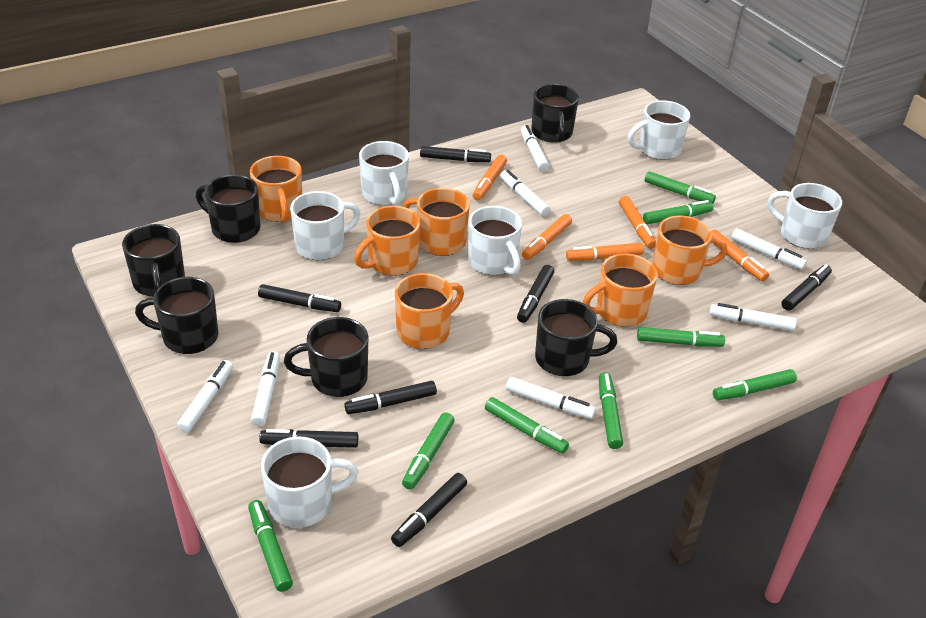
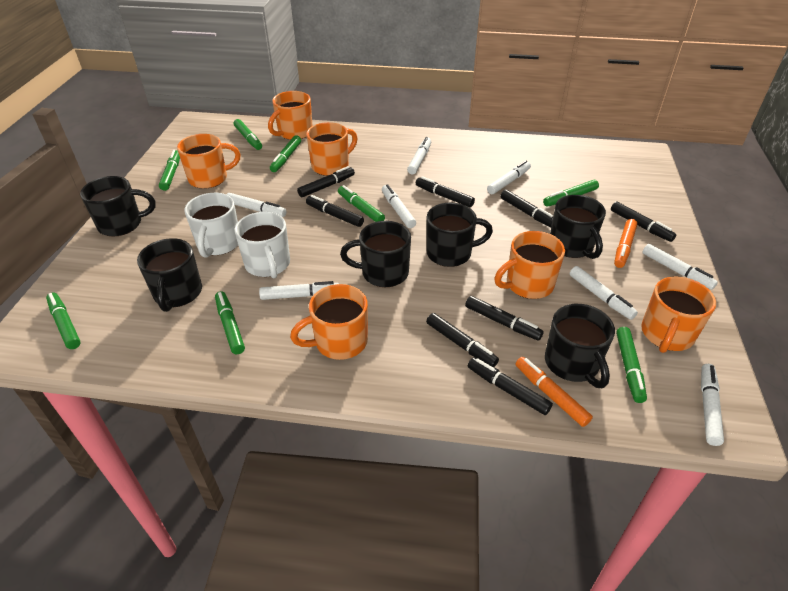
black marker: [258,284,341,312] [259,429,358,448] [344,381,437,414] [391,473,467,547] [420,146,491,162] [517,265,554,323] [781,264,832,311] = 7 -> [297,166,355,197] [306,195,364,227] [416,176,475,207] [426,313,499,367] [465,296,544,341] [468,358,553,415] [500,189,553,227] [611,201,676,242] = 8
orange marker: [473,155,507,200] [522,214,572,260] [566,243,644,261] [619,196,656,249] [711,230,769,281] = 5 -> [516,357,593,427] [614,219,637,268] = 2
white marker: [177,360,233,433] [251,351,280,427] [500,170,550,216] [506,377,596,419] [521,125,549,171] [709,303,797,331] [731,228,807,270] = 7 -> [226,193,286,217] [259,281,339,300] [382,184,416,228] [407,137,431,175] [487,160,531,194] [570,266,638,320] [642,244,718,290] [701,364,724,446] = 8
white mug: [261,436,358,528] [290,191,360,260] [359,141,409,205] [468,206,522,275] [628,100,690,160] [768,183,842,249] = 6 -> [185,193,238,258] [234,212,290,278] = 2

